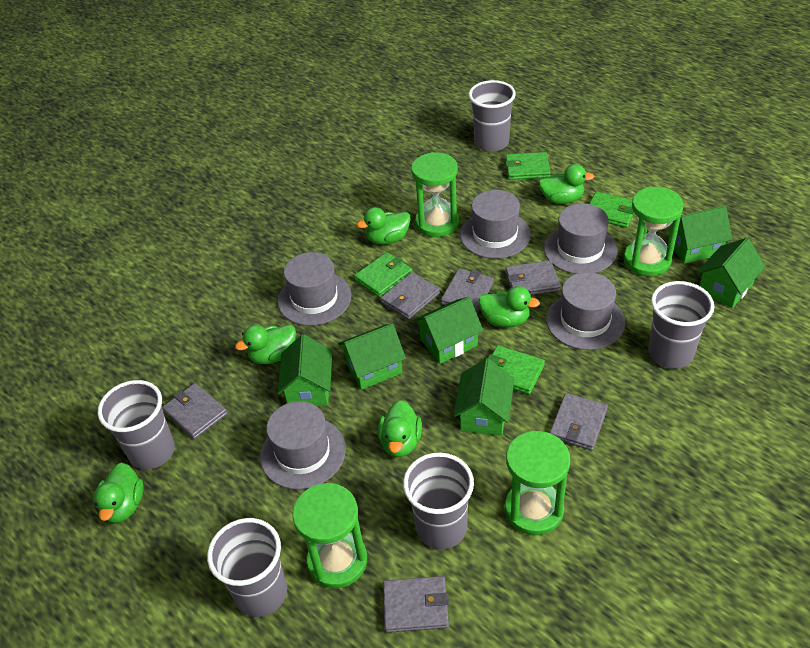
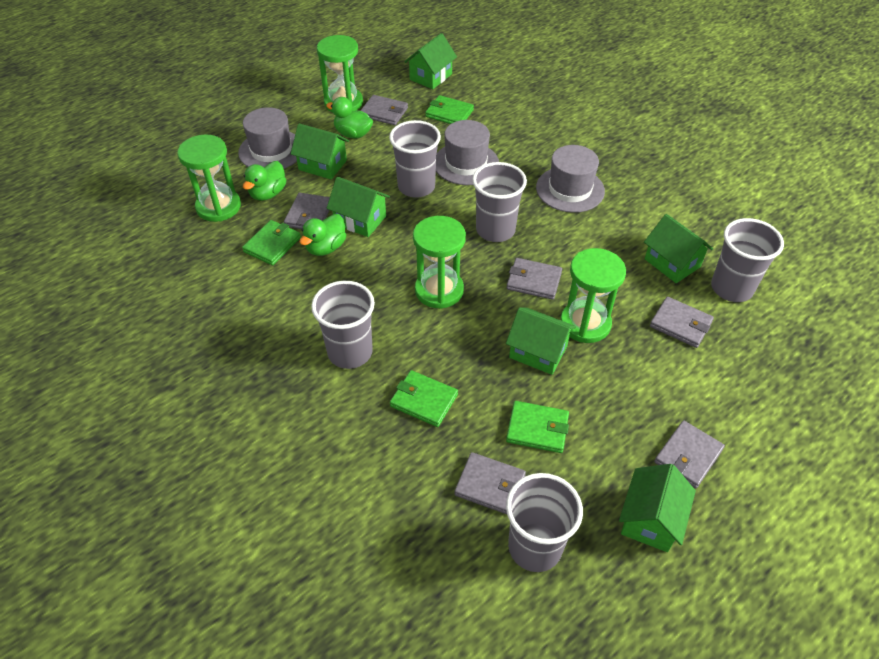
green duck: [94,463,144,523] [235,324,296,364] [357,207,411,245] [378,400,422,457] [478,286,540,327] [538,164,594,204] = 6 -> [243,161,286,201] [300,214,346,256] [326,97,373,139] = 3
grey hat: [260,401,346,490] [278,252,352,326] [460,190,531,259] [544,203,617,274] [546,272,625,350] = 5 -> [238,107,297,169] [436,120,499,185] [536,145,605,213] = 3

